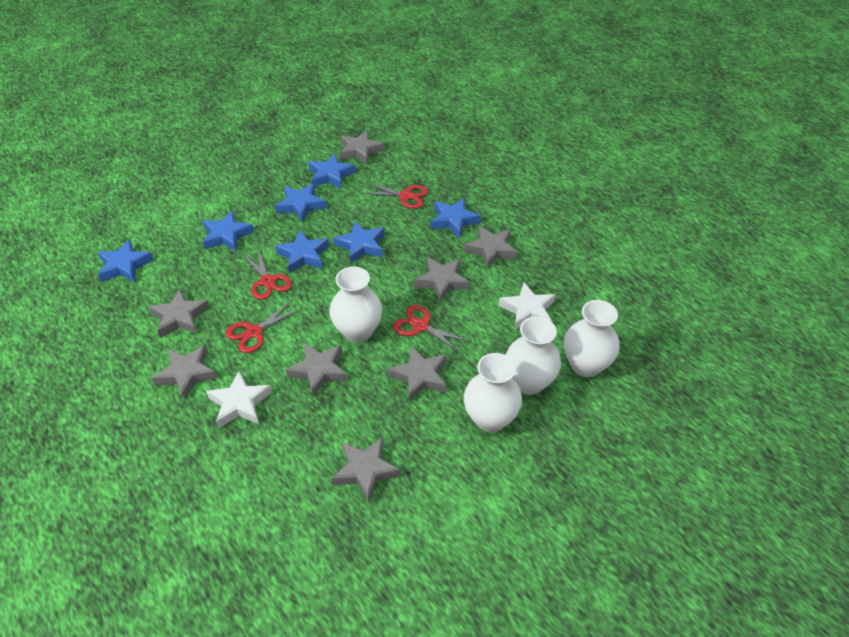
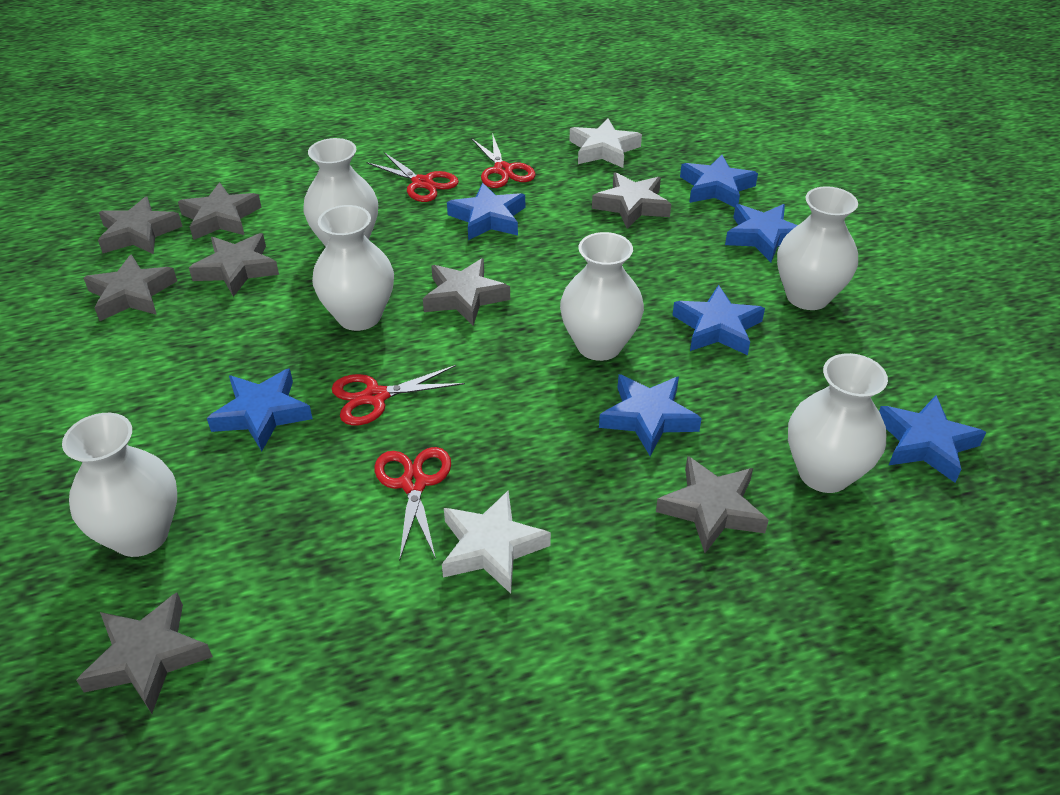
white vase: [329,267,382,343] [464,353,522,432] [505,317,561,395] [564,300,620,377] = 4 -> [62,413,177,557] [303,138,378,247] [312,205,394,331] [560,232,644,361] [777,186,858,310] [788,353,888,493] = 6

